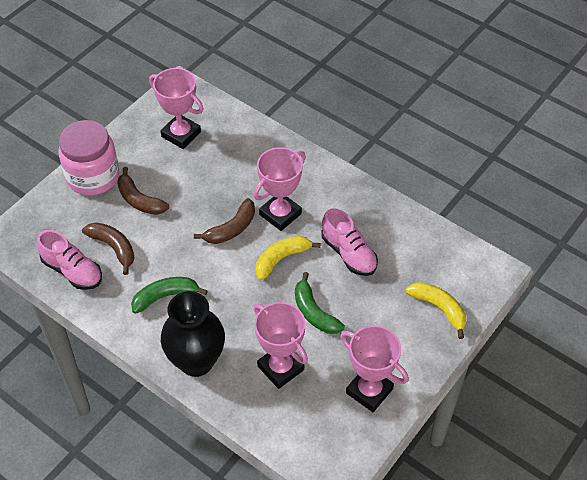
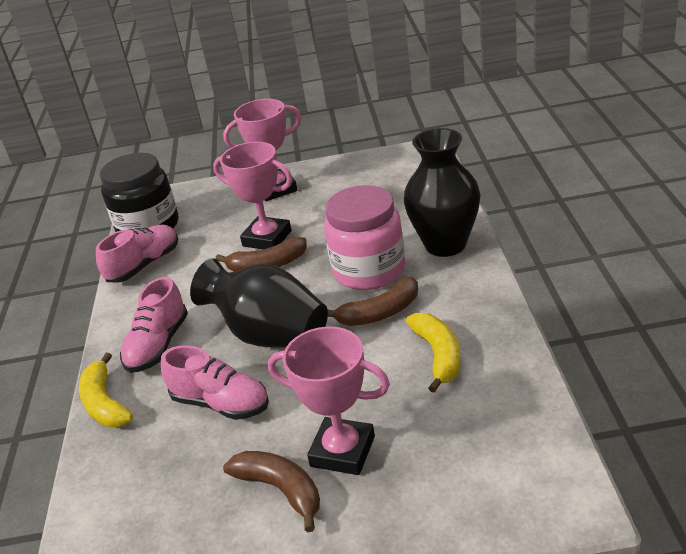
black jar: none = 0 -> [100,153,178,232] = 1
black vase: [161,291,225,377] = 1 -> [190,258,328,348] [404,128,481,257] = 2
green banana: [131,277,208,314] [295,272,345,334] = 2 -> none = 0
pink shoe: [37,230,102,290] [322,208,378,276] = 2 -> [96,225,178,282] [120,277,188,373] [161,345,269,420] = 3
pink trophy: [149,68,203,149] [253,147,306,231] [254,302,308,389] [340,325,409,412] = 4 -> [213,142,293,249] [223,99,301,201] [268,326,390,475] = 3

